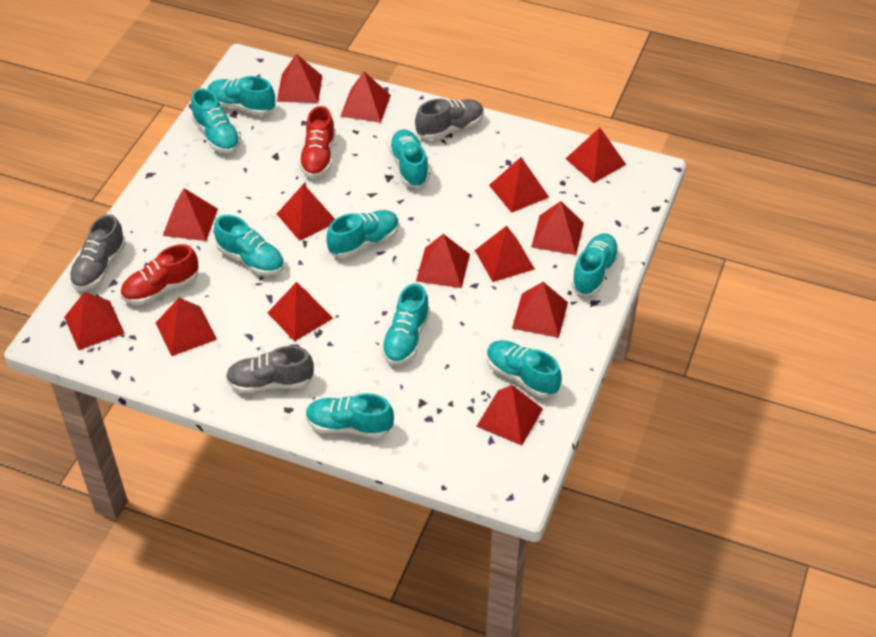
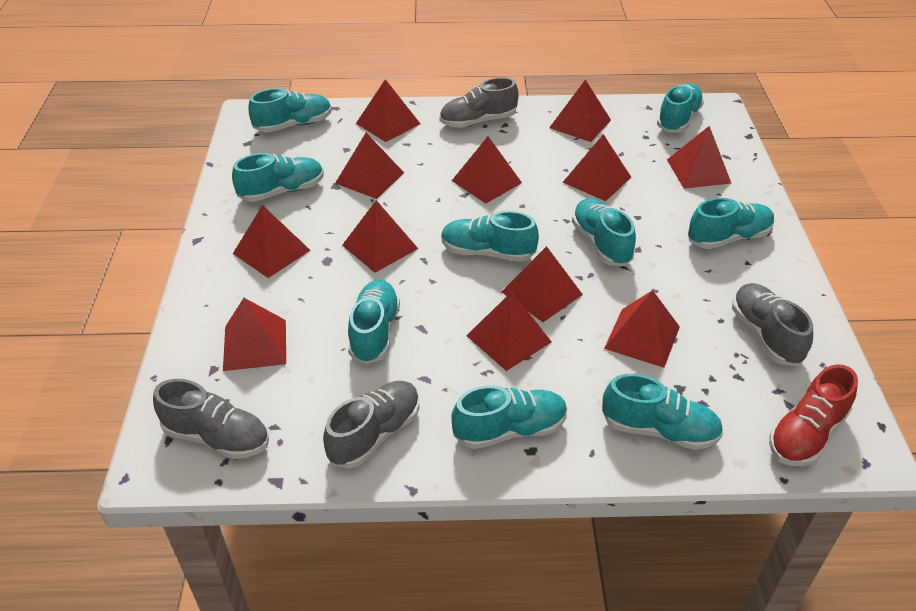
grey shoe: [69,214,126,290] [226,346,314,393] [415,99,484,140] = 3 -> [153,379,269,459] [323,381,419,468] [440,77,519,128] [732,283,813,366] = 4
red pyramid: [64,292,125,350] [156,298,217,356] [163,188,218,241] [267,282,333,341] [277,54,322,103] [277,184,335,241] [340,72,391,123] [416,234,470,288] [475,226,535,282] [476,385,543,445] [489,157,549,213] [512,282,568,338] [531,201,584,255] [566,127,626,183] = 14 -> [223,298,286,371] [233,205,310,278] [335,133,404,199] [342,200,418,273] [356,79,420,142] [452,136,522,203] [466,292,552,371] [502,246,583,322] [549,80,611,142] [563,134,631,201] [604,290,680,368] [667,126,732,189] = 12
red shoe: [120,244,199,304] [299,106,335,178] = 2 -> [769,364,858,466] = 1

